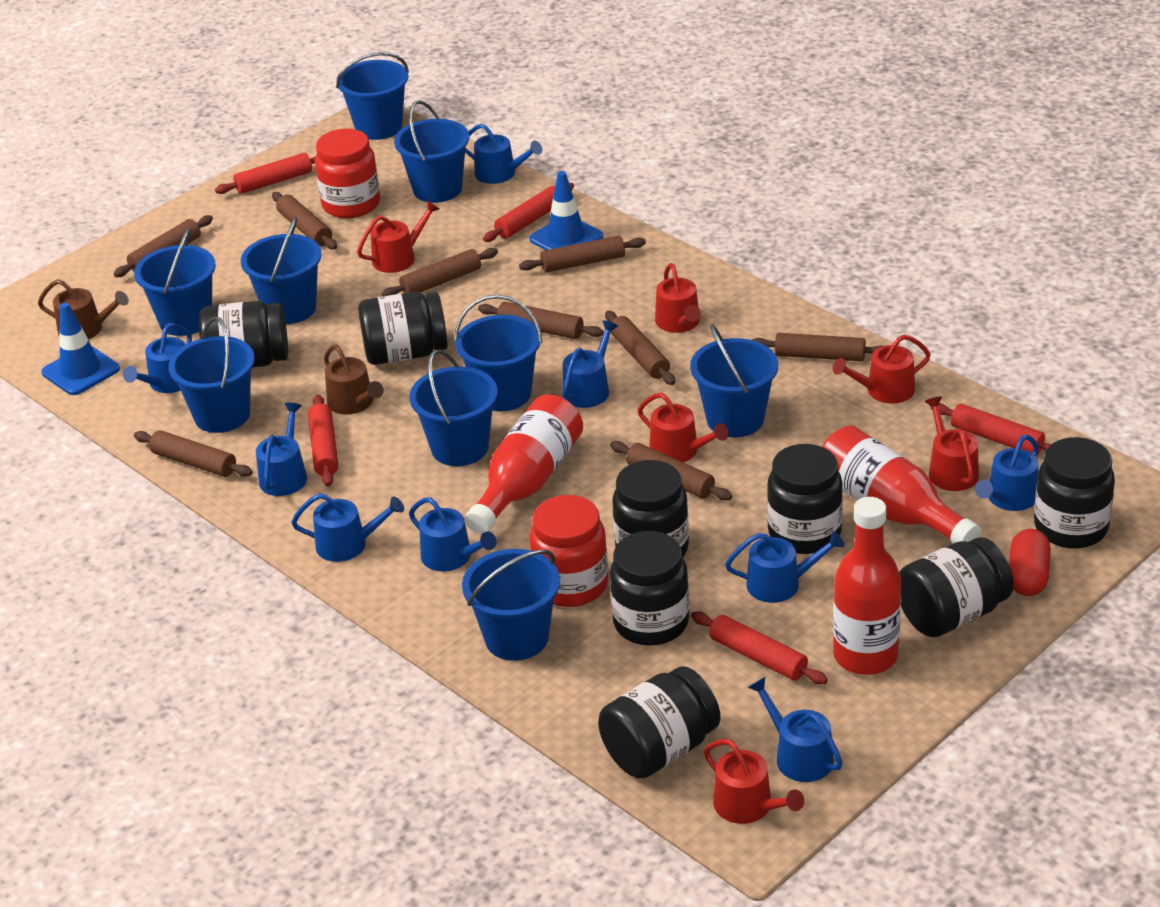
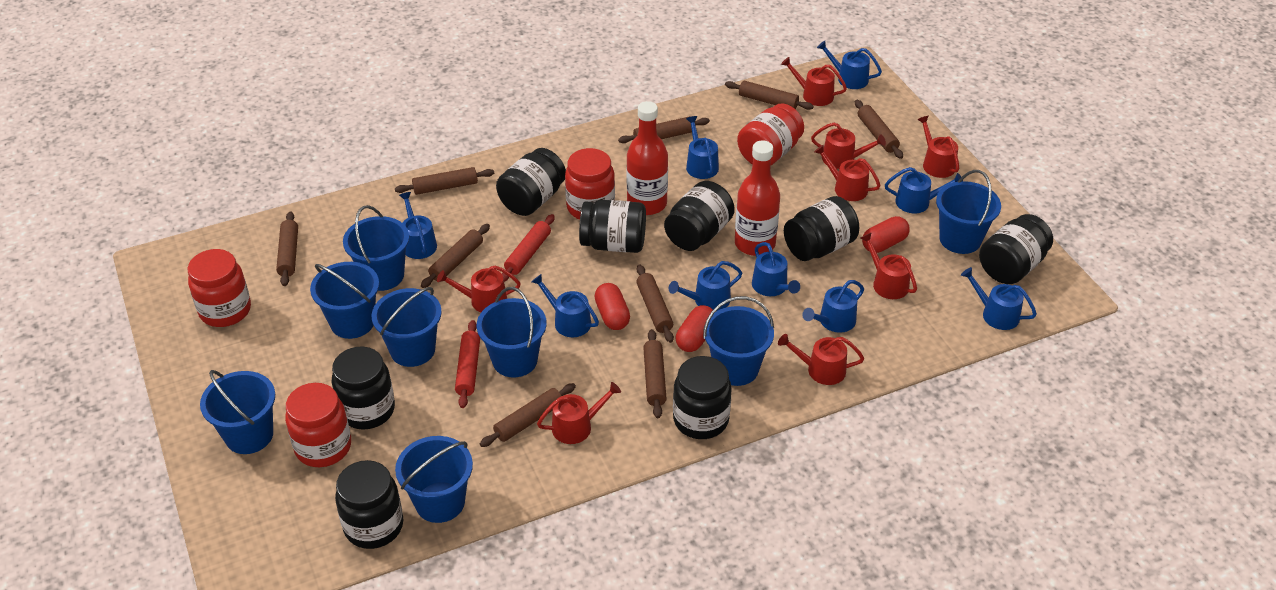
blue bucket: [134,228,216,336] [168,316,255,433] [241,217,322,324] [336,52,409,140] [394,100,470,203] [409,350,498,466] [454,295,542,411] [462,549,560,661] [690,324,778,437] = 9 -> [200,370,275,454] [310,262,379,339] [343,205,409,291] [371,287,442,367] [395,436,473,523] [477,287,547,377] [703,296,774,386] [936,170,1001,254] = 8
blue traffic cone: [41,303,120,395] [529,171,603,250] = 2 -> none = 0
brown watering can: [38,279,129,339] [324,345,384,415] = 2 -> none = 0
red bottle: [465,394,583,534] [822,426,981,543] [833,497,901,675] = 3 -> [626,101,668,215] [735,140,780,256] = 2
red capsule: [1009,529,1051,596] = 1 -> [594,283,630,330] [676,305,713,352] [862,216,910,253] = 3
red jar: [315,129,380,218] [530,495,608,607] = 2 -> [187,249,251,327] [285,383,351,467] [565,148,615,220] [737,104,804,165] = 4
red rolling pin: [215,153,316,194] [308,395,338,487] [483,183,574,242] [691,612,828,684] [931,403,1051,455] = 5 -> [455,320,480,408] [502,214,555,282] = 2
red watering can: [357,200,439,273] [638,393,728,462] [655,263,701,333] [704,739,804,824] [833,335,931,404] [925,397,979,491] = 6 -> [437,265,521,312] [537,382,621,444] [778,334,864,385] [781,57,847,106] [811,122,886,169] [814,145,881,201] [860,232,917,299] [917,116,959,178] = 8

